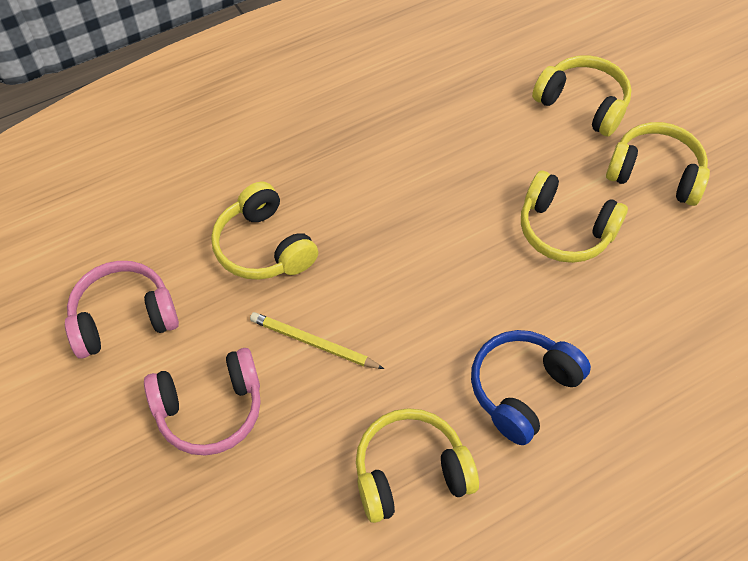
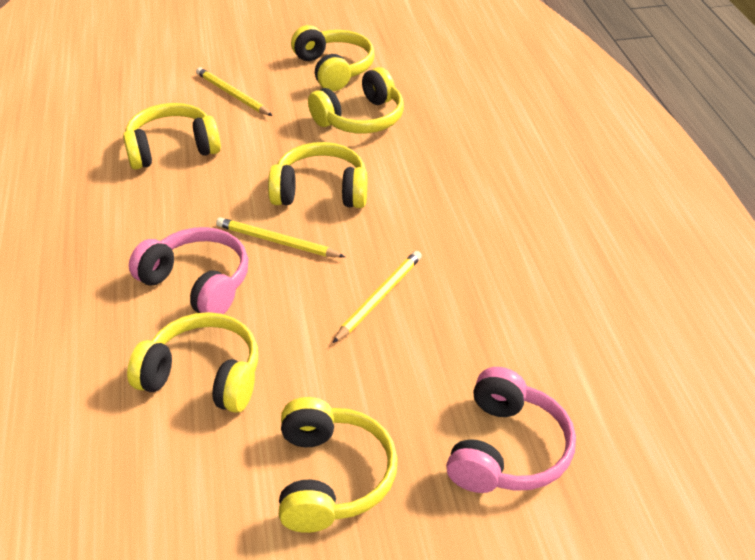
blue headphones: [471,330,591,445] = 1 -> none = 0
yellow headphones: [211,182,318,280] [356,408,479,523] [521,171,628,263] [532,55,632,137] [606,122,710,206] = 5 -> [123,103,221,170] [127,312,258,413] [268,142,367,208] [279,397,398,533] [291,25,375,91] [308,67,404,134] = 6
yellow pencil: [250,312,384,369] = 1 -> [196,67,272,116] [216,217,345,257] [333,251,422,343] = 3

